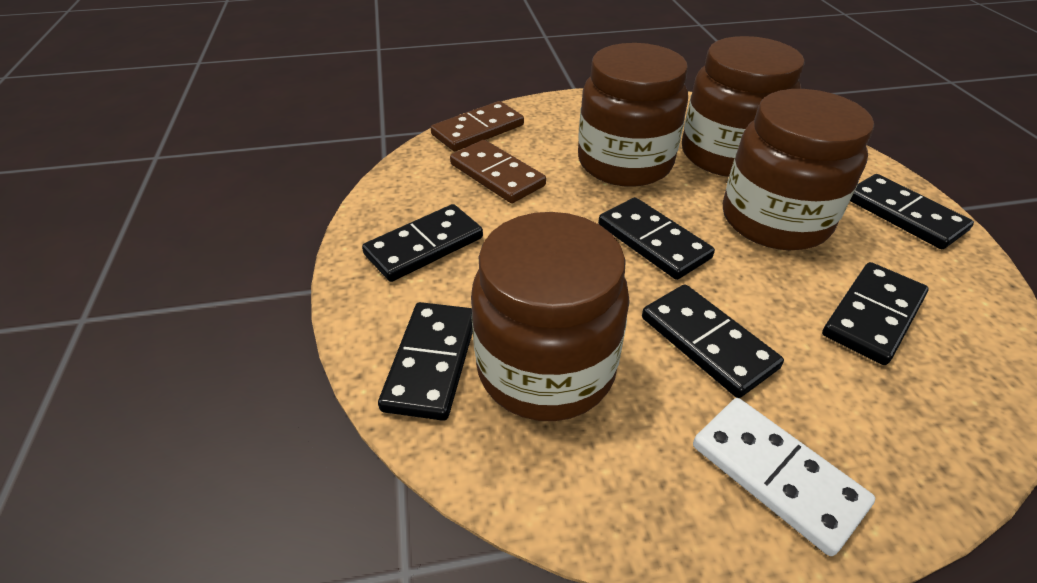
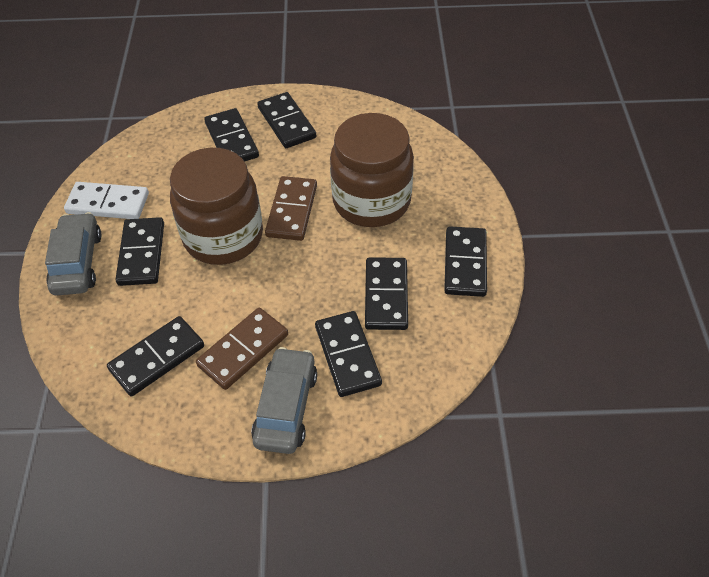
black domino: [362,204,483,282] [378,302,473,421] [598,197,715,280] [642,284,784,398] [822,262,929,365] [850,174,974,249] = 6 -> [107,316,204,396] [115,217,164,286] [204,108,259,162] [257,92,316,148] [315,311,382,397] [365,257,408,330] [444,226,487,297] = 7
brown jar: [471,212,630,421] [578,43,688,187] [682,36,805,177] [723,89,874,250] = 4 -> [170,148,263,265] [330,113,414,227] = 2
grey car: none = 0 -> [45,212,102,296] [251,347,317,454] = 2

